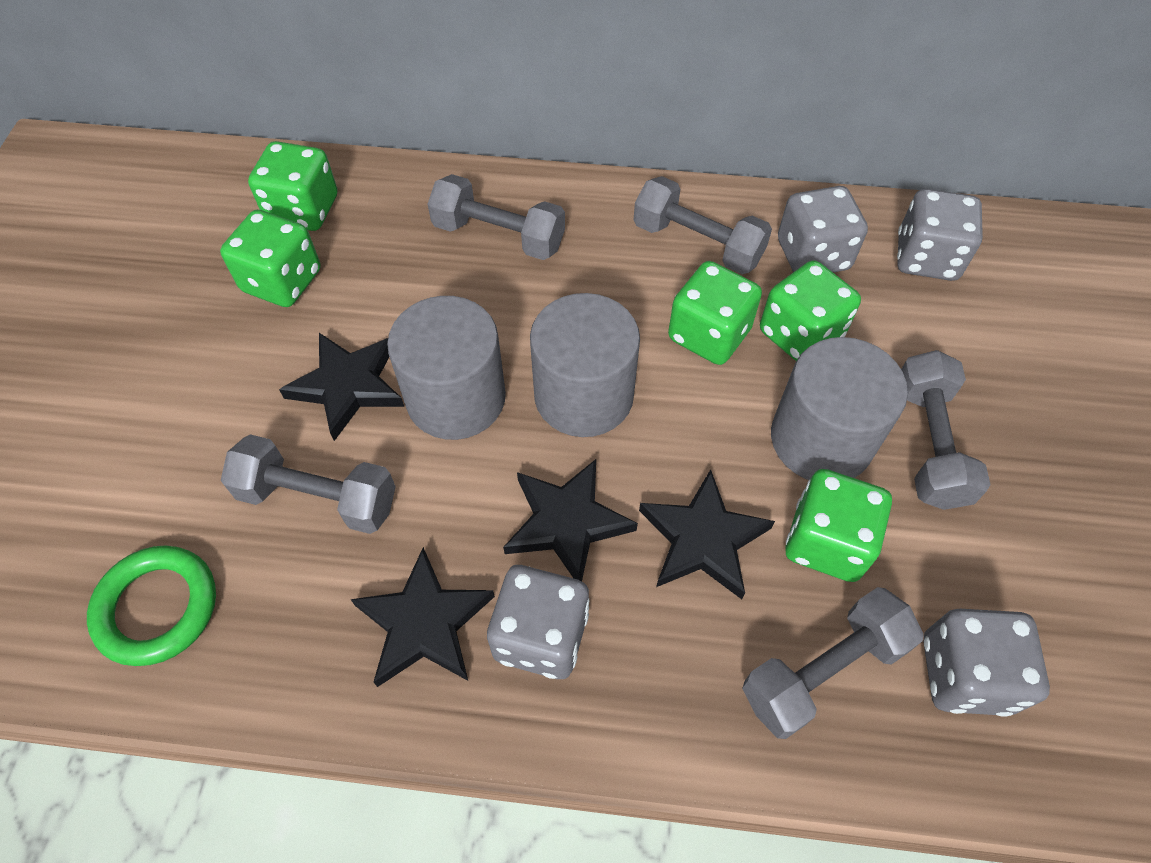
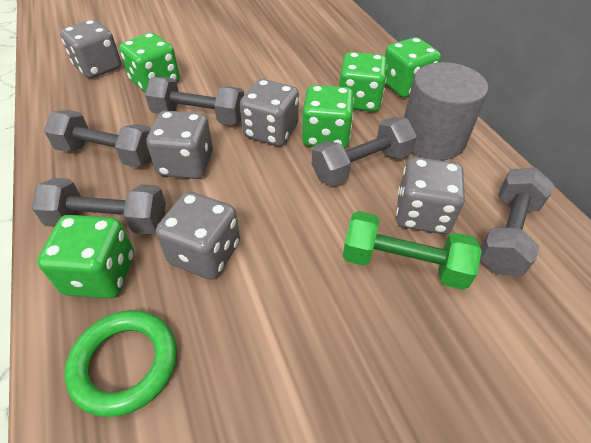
black star: [279,333,404,441] [351,547,495,687] [503,459,638,581] [639,469,775,599] = 4 -> none = 0
green dumbbell: none = 0 -> [343,211,482,290] = 1
grey cylinder: [387,296,506,440] [530,293,640,437] [771,337,908,480] = 3 -> [404,62,488,160] = 1
grey dice: [487,565,590,679] [778,186,868,273] [897,189,983,281] [923,609,1050,716] = 4 -> [60,20,121,79] [147,111,213,179] [156,191,240,280] [240,79,299,146] [396,157,465,234] = 5

